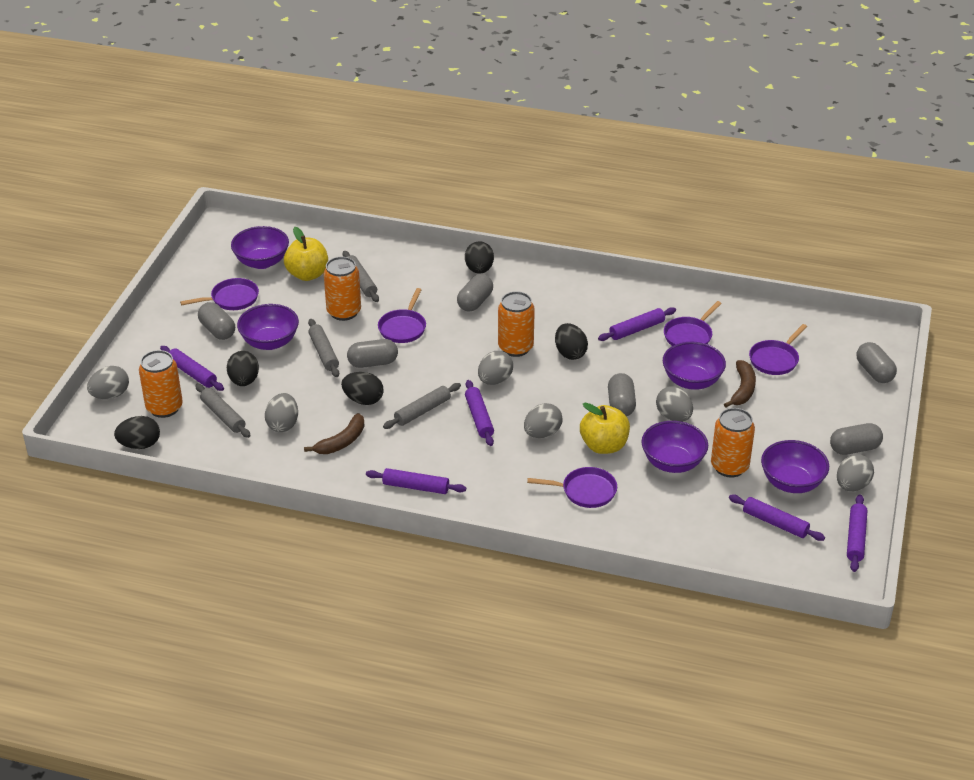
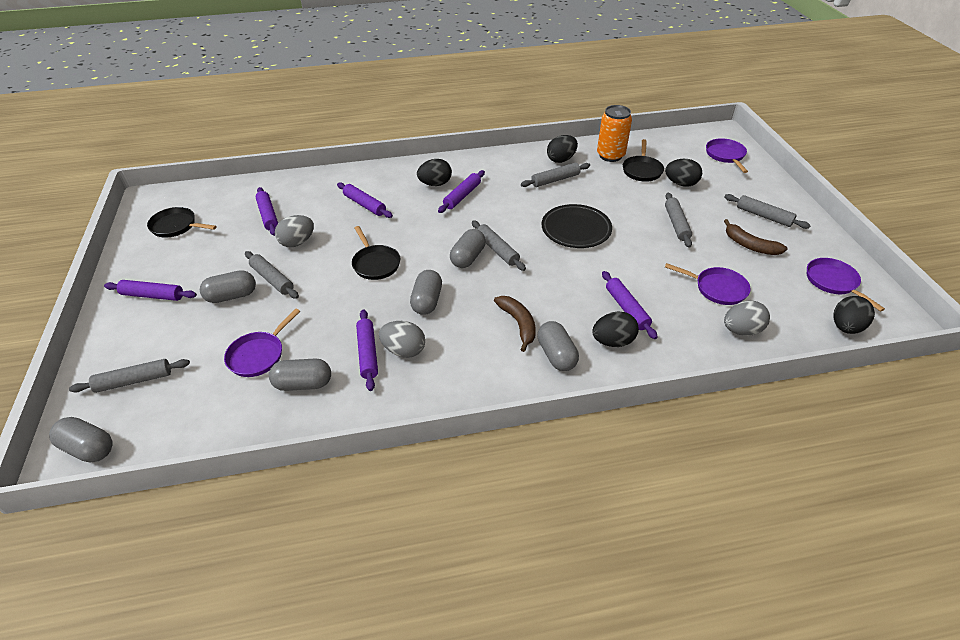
black pan: none = 0 -> [147,207,217,238] [352,226,400,280] [623,139,664,182] = 3
black plate: none = 0 -> [541,204,612,248] = 1
grey egg: [87,366,129,399] [265,393,298,432] [478,351,513,385] [524,403,563,438] [656,386,693,422] [837,454,874,491] = 6 -> [275,215,314,247] [379,321,425,358] [724,301,770,336] = 3
grey rolling pin: [195,384,250,438] [308,319,339,377] [343,251,379,302] [383,383,461,429] = 4 -> [69,359,190,393] [245,251,299,299] [472,220,526,271] [521,163,590,187] [665,193,692,248] [724,194,811,229] = 6
orange can: [139,350,183,418] [324,257,361,321] [498,291,535,357] [711,408,755,478] = 4 -> [597,105,632,162] = 1
purple bowl: [231,226,289,269] [237,304,299,350] [641,421,708,473] [663,342,726,390] [761,440,829,493] = 5 -> none = 0
purple pan: [180,278,259,310] [378,288,426,343] [527,467,617,508] [664,301,722,346] [749,324,807,375] = 5 -> [224,309,300,377] [665,263,751,305] [706,138,748,173] [807,258,885,312] = 4
yellow apple: [284,227,328,281] [580,403,630,454] = 2 -> none = 0

